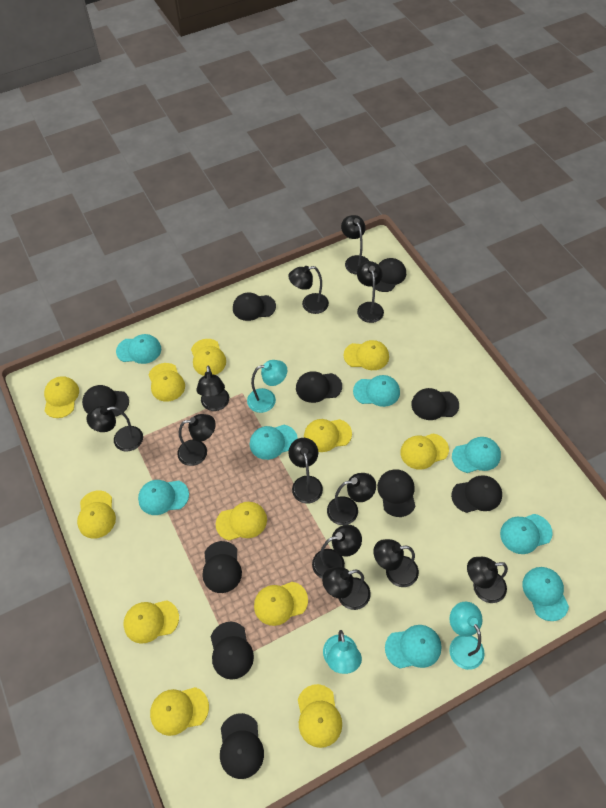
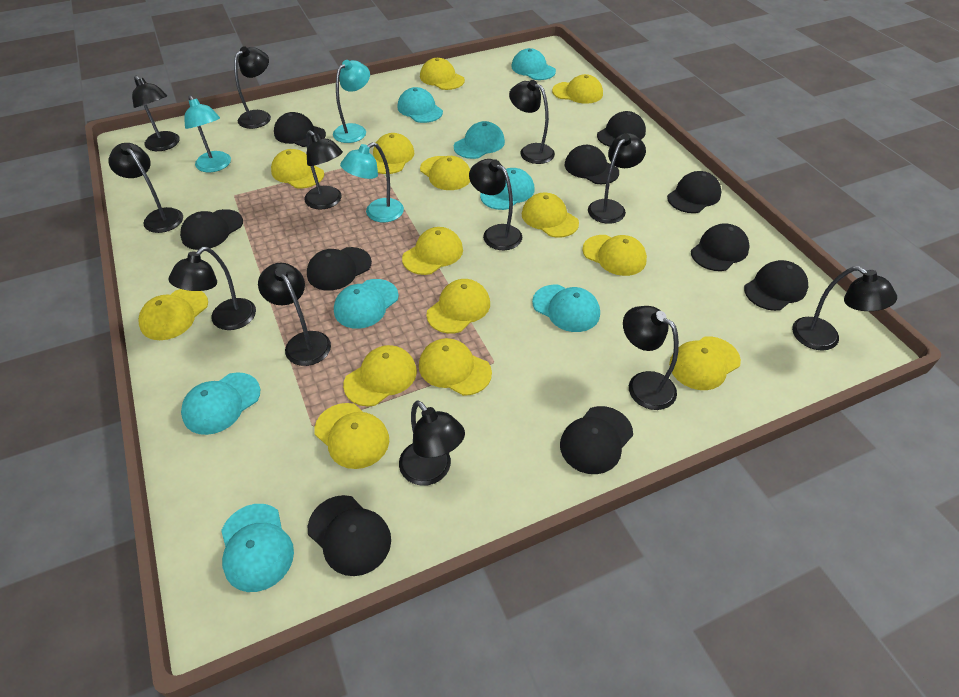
yellow cap: [44,376,79,418] [77,490,116,539] [124,600,179,644] [148,363,185,402] [150,687,209,736] [191,339,226,376] [216,502,267,540] [254,582,308,626] [298,684,342,748] [304,419,352,452] [344,340,389,370] [401,433,449,470] = 12 -> [138,289,208,340] [271,149,324,189] [314,403,389,469] [343,345,417,406] [373,133,415,174] [402,227,463,275] [419,338,492,396] [420,58,465,90] [420,156,470,190] [426,279,490,334] [522,193,579,238] [552,74,603,104] [582,235,647,276] [669,336,741,390] = 14

